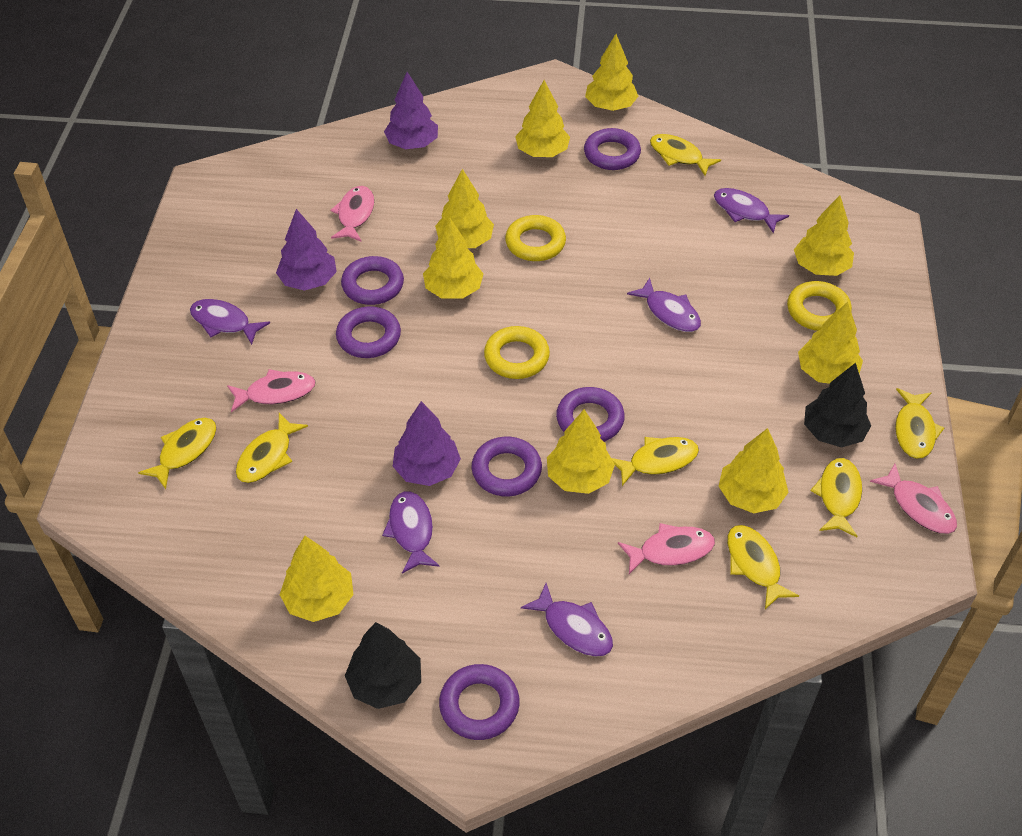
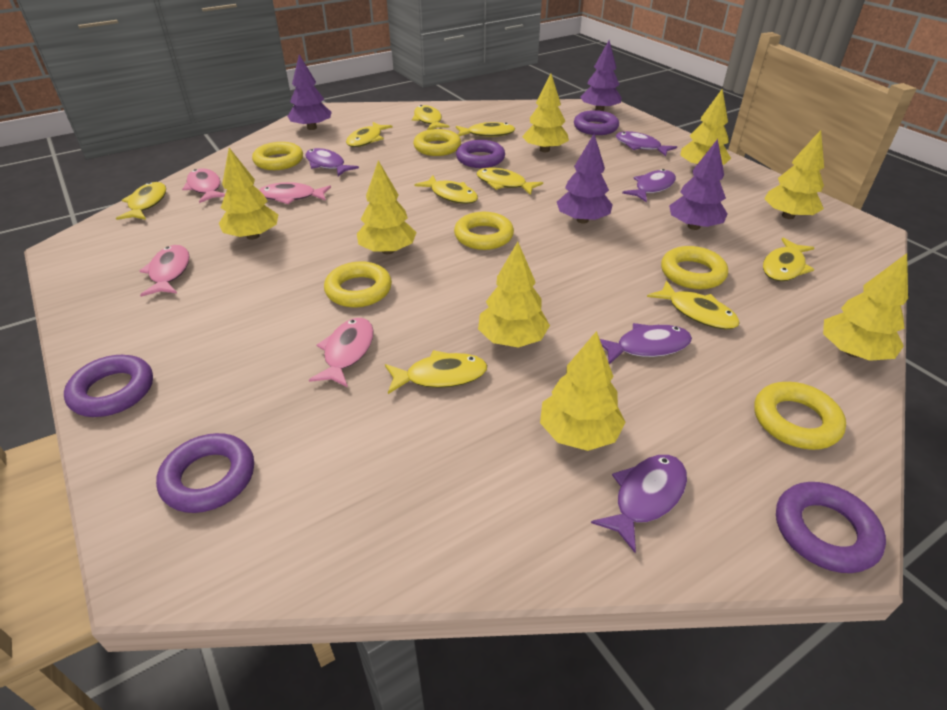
black tree: [345,622,421,709] [804,363,871,448] = 2 -> none = 0
purple ring: [336,307,401,358] [341,256,404,305] [439,664,520,740] [472,437,542,496] [556,387,625,442] [584,128,641,170] = 6 -> [64,355,153,417] [156,433,254,513] [456,140,505,168] [574,110,619,135] [776,482,886,573] = 5
purple tree: [276,209,337,291] [384,72,438,149] [393,401,461,486] = 3 -> [288,55,332,130] [557,134,613,223] [580,40,622,111] [669,139,728,230] = 4
yellow fish: [138,418,216,489] [236,413,308,483] [611,437,699,486] [650,134,721,176] [727,525,799,609] [810,458,862,537] [895,388,944,459] = 7 -> [116,182,166,220] [346,122,393,147] [385,350,487,394] [412,105,449,130] [414,175,478,204] [456,122,515,137] [476,168,543,195] [647,280,740,329] [763,238,814,281] = 9
yellow ring: [484,326,550,379] [505,215,566,261] [787,281,852,331] = 3 -> [252,142,303,170] [324,261,392,307] [413,129,461,156] [454,212,514,250] [661,246,728,289] [754,382,846,450] = 6
yellow tree: [280,536,353,622] [423,218,483,299] [435,169,494,248] [515,80,570,157] [547,409,615,494] [585,34,638,111] [719,428,789,513] [794,195,854,276] [798,302,863,384] = 9 -> [219,148,279,240] [357,160,417,254] [478,242,550,348] [522,73,569,152] [540,331,626,451] [680,89,731,165] [764,130,824,219] [823,253,908,361] = 8

